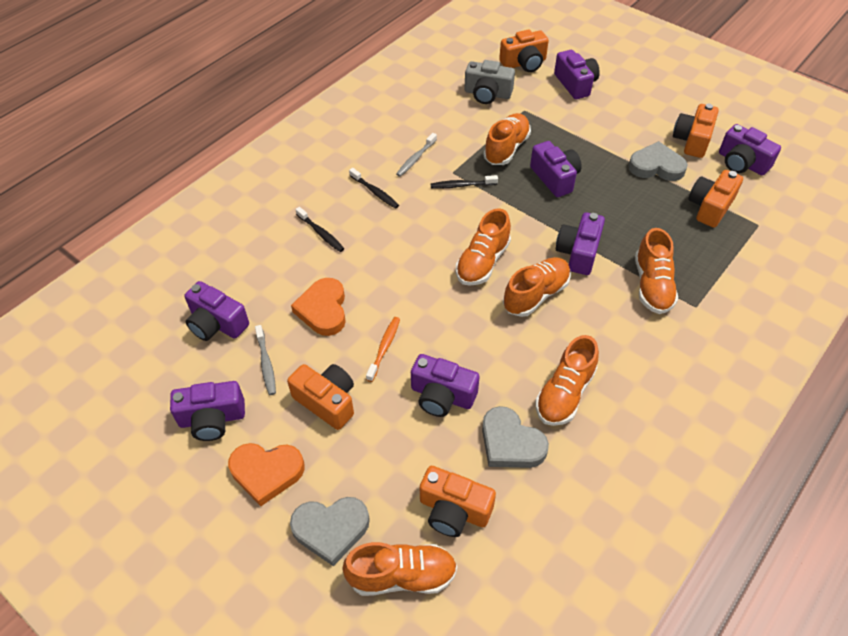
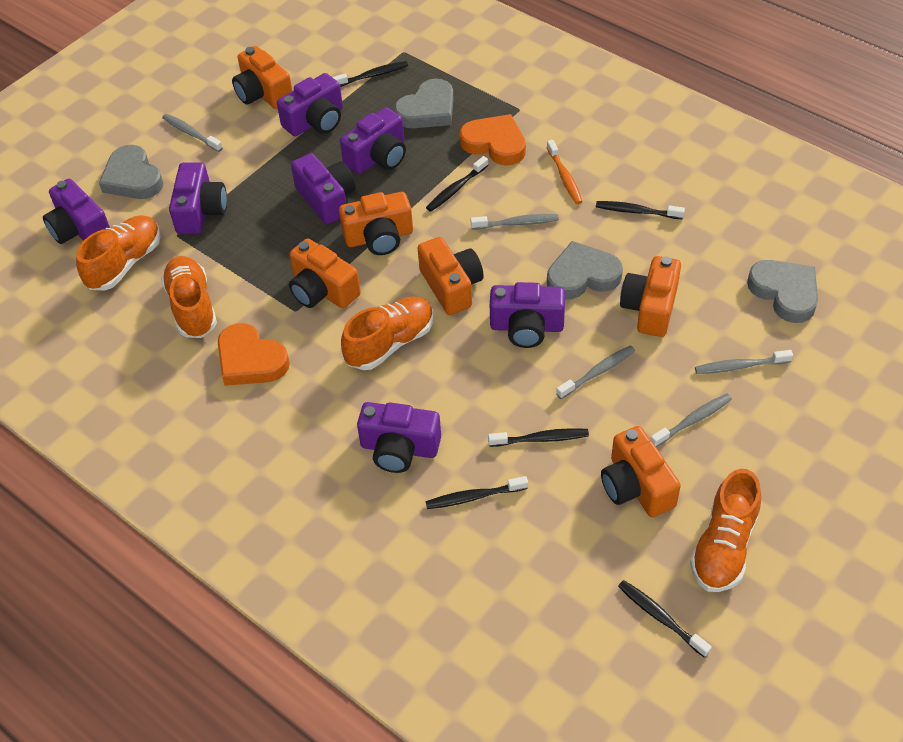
black toothbrush: [295,207,344,252] [349,168,399,209] [431,175,498,189] = 3 -> [333,61,408,87] [426,156,489,212] [426,476,528,509] [488,428,589,447] [596,201,685,219] [618,580,712,658] = 6
grey camera: [464,60,515,104] = 1 -> none = 0
grey heart: [290,497,370,566] [482,406,549,468] [628,141,688,181] = 3 -> [99,145,163,199] [394,78,454,128] [547,241,623,300] [747,260,818,323] = 4
grey toothbrush: [255,325,276,395] [396,133,437,177] = 2 -> [162,114,223,152] [471,214,559,230] [556,345,635,399] [650,394,732,447] [695,350,793,374] = 5
orange camera: [287,364,354,430] [420,466,496,537] [499,29,549,72] [673,104,719,158] [688,170,743,228] = 5 -> [232,46,293,109] [289,238,361,308] [339,192,413,255] [418,237,484,315] [601,426,681,517] [620,256,681,337] = 6
orange shoe: [342,542,457,596] [456,208,511,286] [484,113,531,165] [503,257,571,317] [535,335,599,426] [635,228,678,314] = 6 -> [76,215,161,290] [161,256,217,338] [341,296,434,370] [690,469,761,592] = 4

